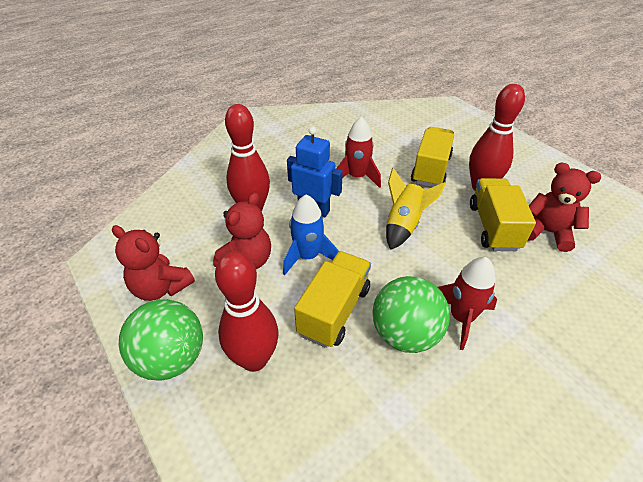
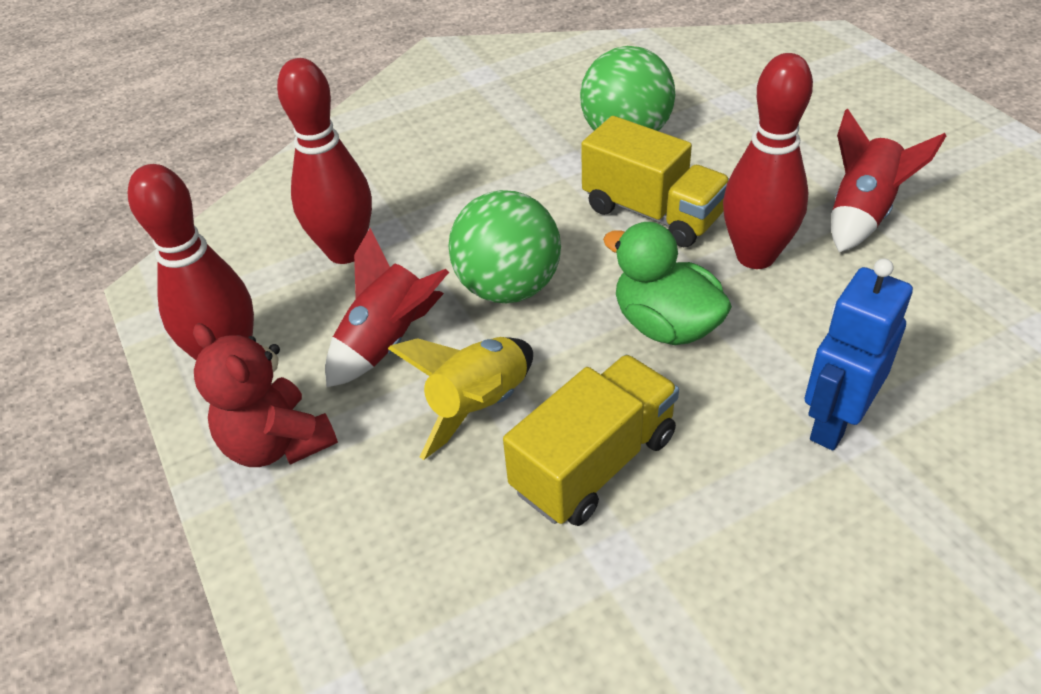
blue rocket: [283,194,338,275] = 1 -> none = 0
green duck: none = 0 -> [603,222,732,345] = 1
red teddy bear: [112,225,195,301] [213,192,271,269] [528,163,601,252] = 3 -> [193,323,338,467] = 1
yellow truck: [294,251,371,348] [411,127,454,187] [470,178,536,251] = 3 -> [503,355,679,526] [581,116,730,247] = 2

